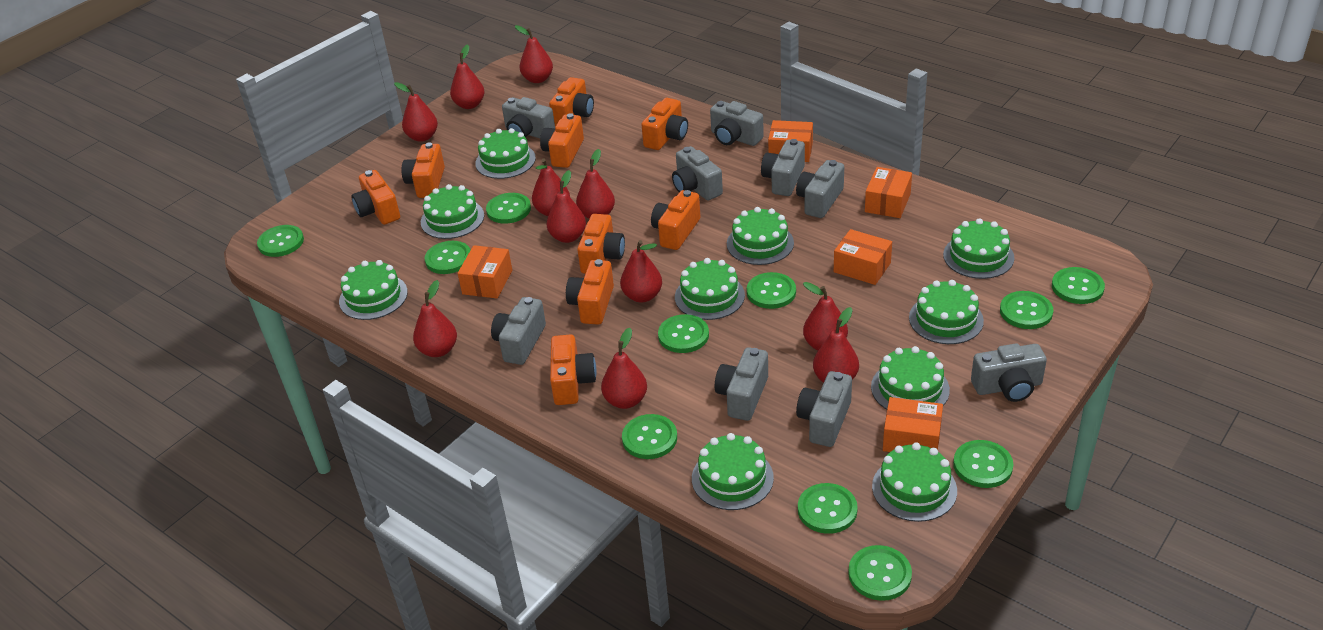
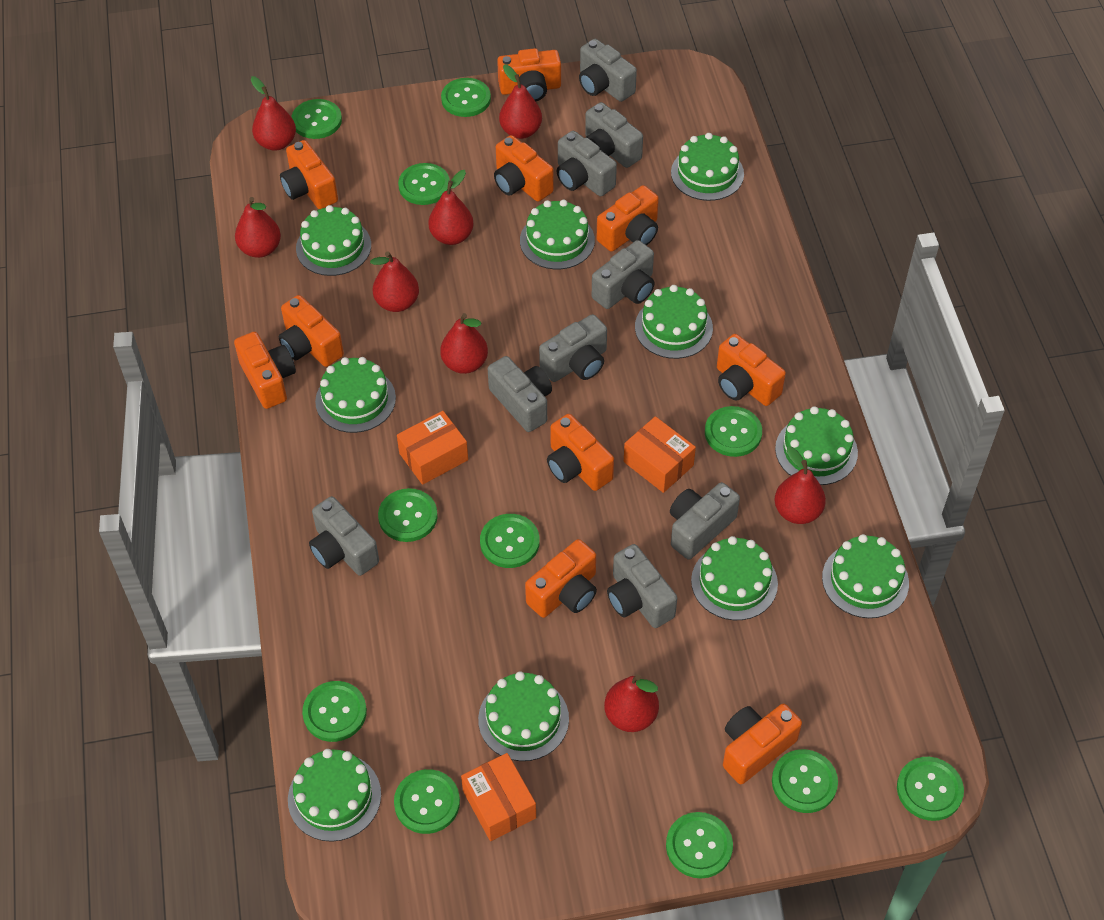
orange box: [458,245,512,298] [768,120,813,162] [834,229,892,285] [865,167,912,218] [883,397,943,452] = 5 -> [397,411,468,485] [461,753,536,841] [624,416,696,493] = 3
orange camera: [351,170,400,225] [402,142,445,198] [540,113,584,168] [549,77,594,126] [550,334,596,405] [566,259,614,325] [577,214,625,274] [641,98,688,150] [651,190,701,250] = 9 -> [234,332,296,409] [279,295,344,367] [280,140,338,209] [494,135,554,202] [497,48,561,102] [525,539,597,618] [547,414,614,491] [597,185,659,252] [717,334,786,406] [723,704,802,784] = 10
red pear: [394,82,438,142] [413,280,457,357] [450,44,484,109] [515,25,553,83] [532,159,570,216] [547,170,586,243] [576,149,615,219] [601,328,647,409] [620,240,662,302] [803,282,848,351] [813,307,859,383] = 11 -> [235,197,281,258] [251,76,296,151] [370,251,419,312] [428,170,474,245] [440,313,488,374] [499,64,542,139] [604,674,659,732] [775,447,826,524] = 8

